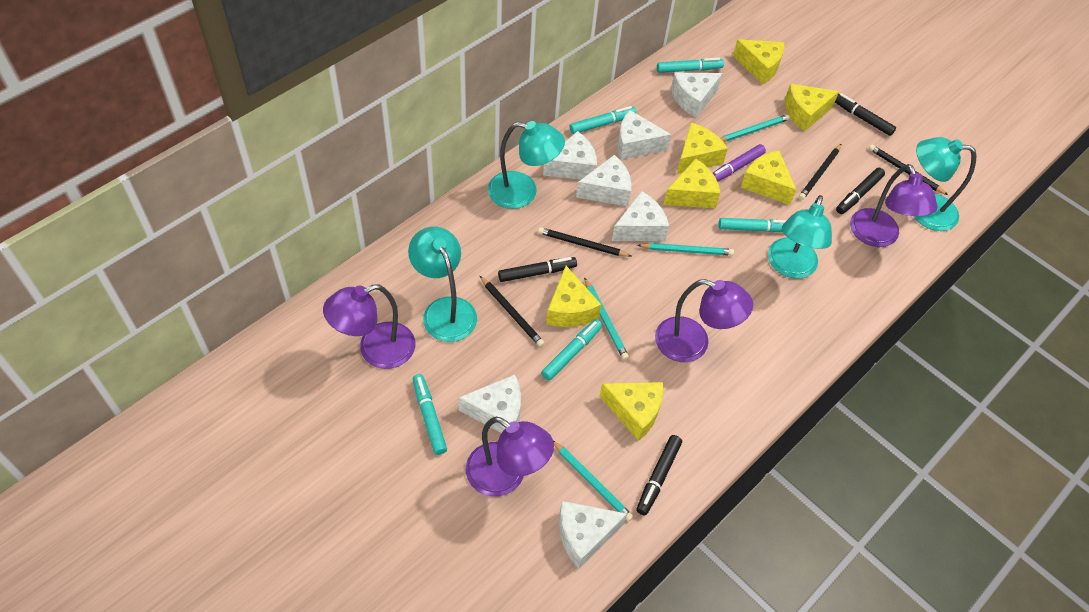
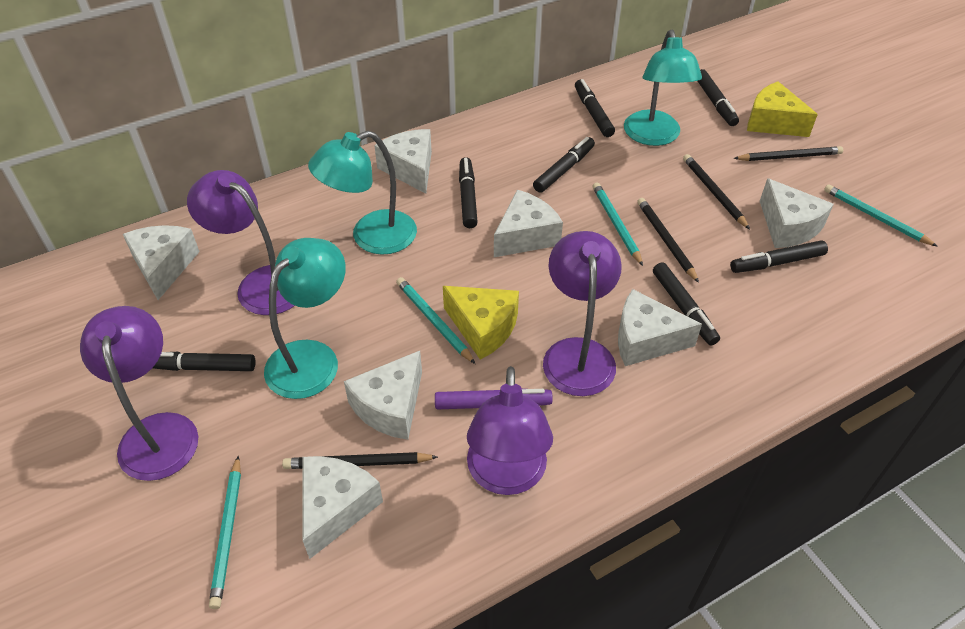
black marker: [498,257,577,282] [636,435,682,515] [835,93,896,136] [836,168,885,214] = 4 -> [153,352,256,371] [459,157,478,228] [533,137,595,193] [575,79,615,137] [653,262,720,345] [698,69,739,126] [730,240,828,273] = 7
turquoise lamp: [408,227,477,342] [488,121,565,209] [768,195,832,278] [914,137,976,231] = 4 -> [264,238,346,399] [308,131,417,255] [624,30,702,146] = 3
turquoise marker: [413,374,447,455] [541,319,602,380] [570,106,637,134] [657,58,724,73] [718,218,787,232] = 5 -> none = 0
yellow cheese: [546,266,601,327] [599,382,664,441] [663,159,720,209] [676,123,728,175] [733,39,784,85] [740,151,796,205] [785,84,839,132] = 7 -> [443,286,519,360] [747,81,818,137] = 2

